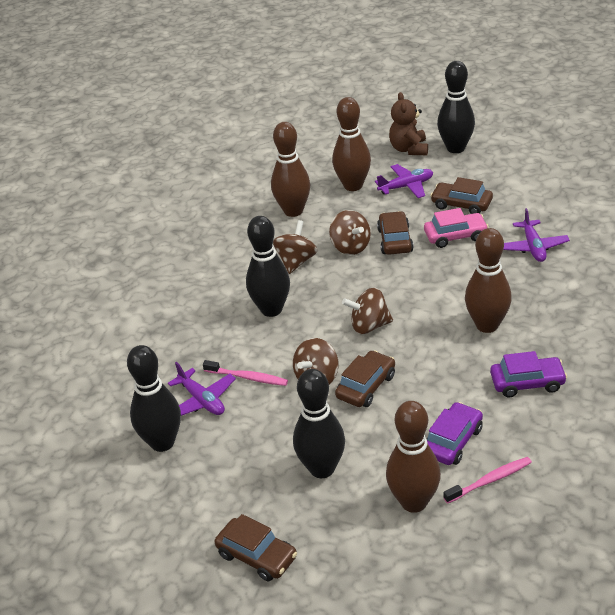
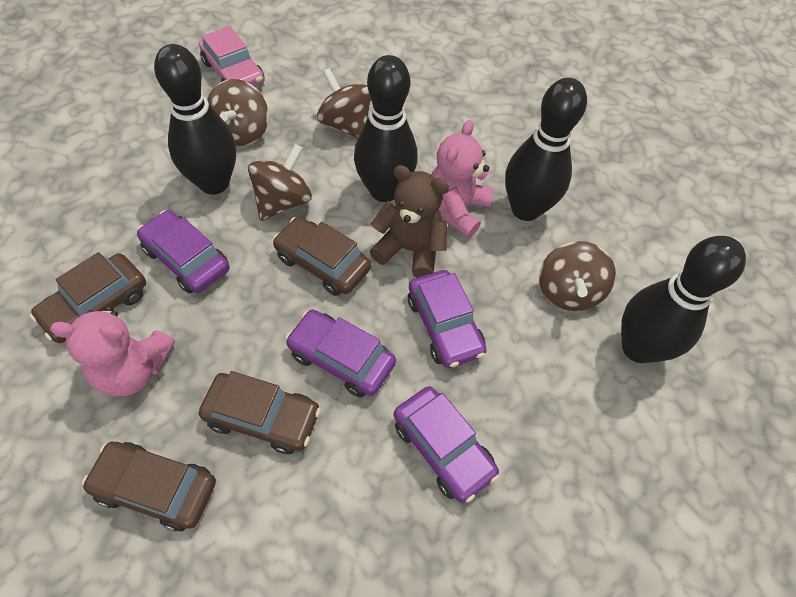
brown bowling pin: [271,122,310,217] [332,97,371,191] [386,401,441,513] [465,228,512,333] = 4 -> none = 0
pink teddy bear: none = 0 -> [50,305,175,397] [431,120,494,238] = 2
pink toothbrush: [203,360,288,386] [444,457,532,504] = 2 -> none = 0
purple car: [426,402,483,465] [490,351,567,397] = 2 -> [137,210,229,294] [285,310,396,398] [394,386,499,503] [408,270,487,368] = 4
purple plane: [168,362,236,416] [375,164,433,198] [503,208,570,262] = 3 -> none = 0

